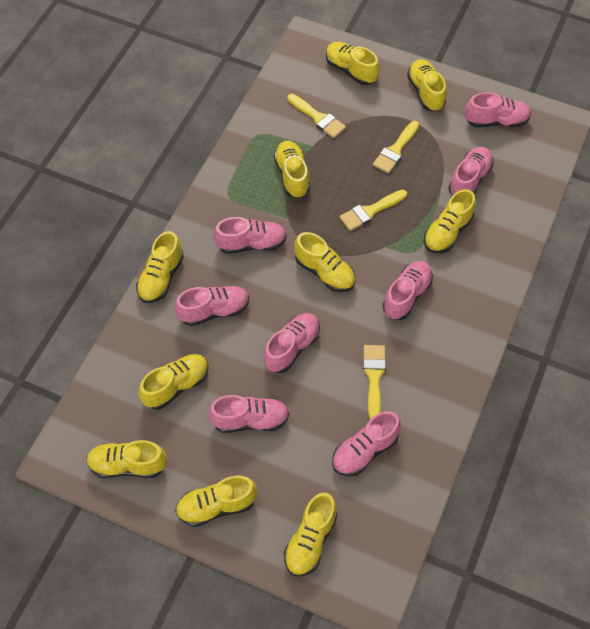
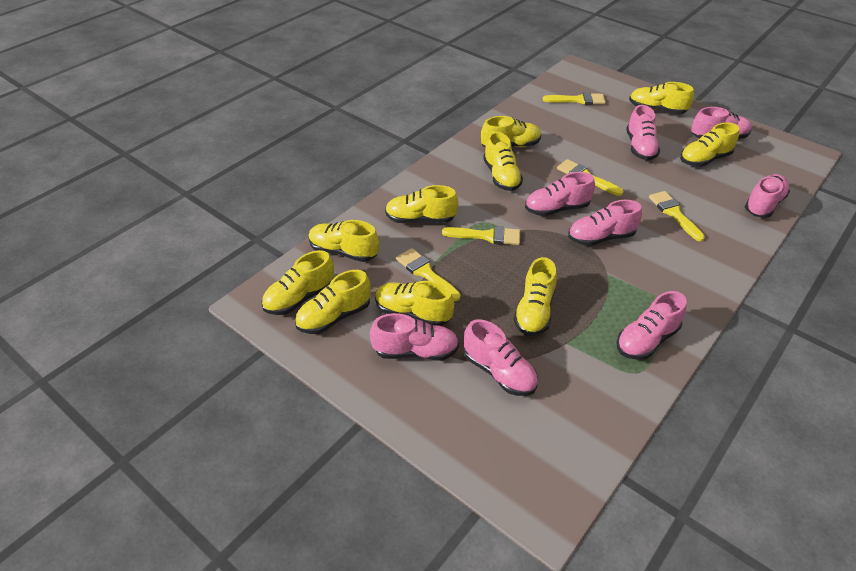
yellow brush: [287,94,346,138] [340,190,407,231] [363,345,386,420] [373,121,419,173] = 4 -> [396,248,461,301] [442,226,520,245] [543,92,606,105] [557,159,623,196] [649,191,705,242] = 5

